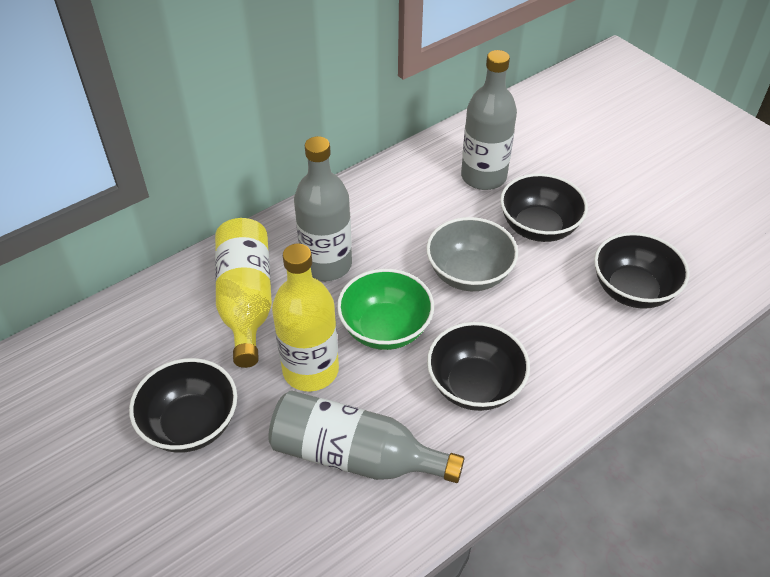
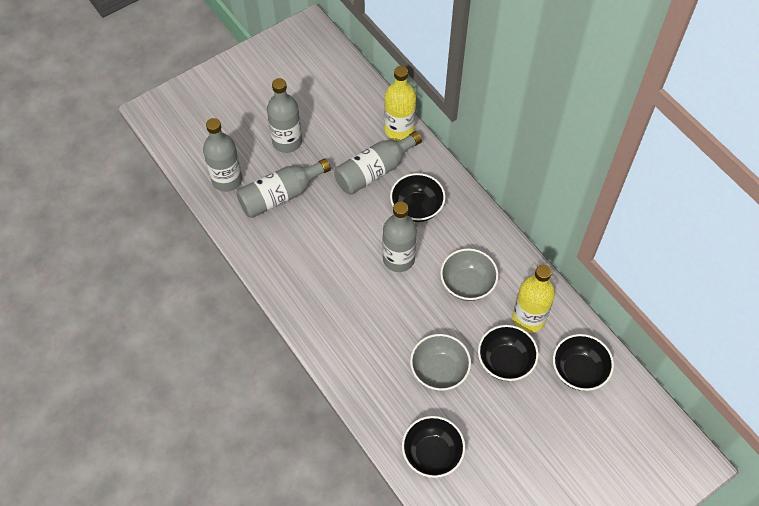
green bowl: [337,269,434,350] = 1 -> none = 0
grey bottle: [268,390,464,483] [294,136,352,281] [461,50,517,190] = 3 -> [203,118,242,192] [236,159,331,218] [267,78,302,153] [334,131,422,195] [383,201,417,272] = 5
grey bowl: [426,217,518,291] = 1 -> [410,334,471,391] [440,248,498,301] = 2

